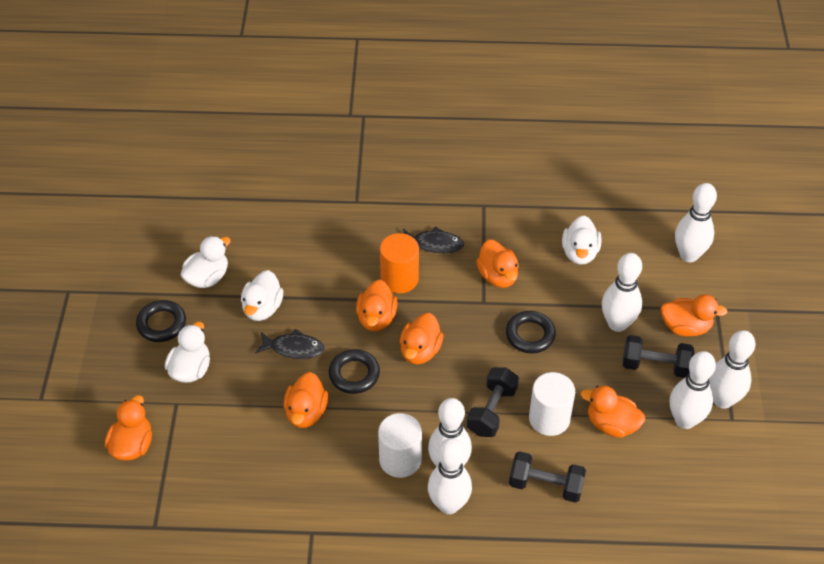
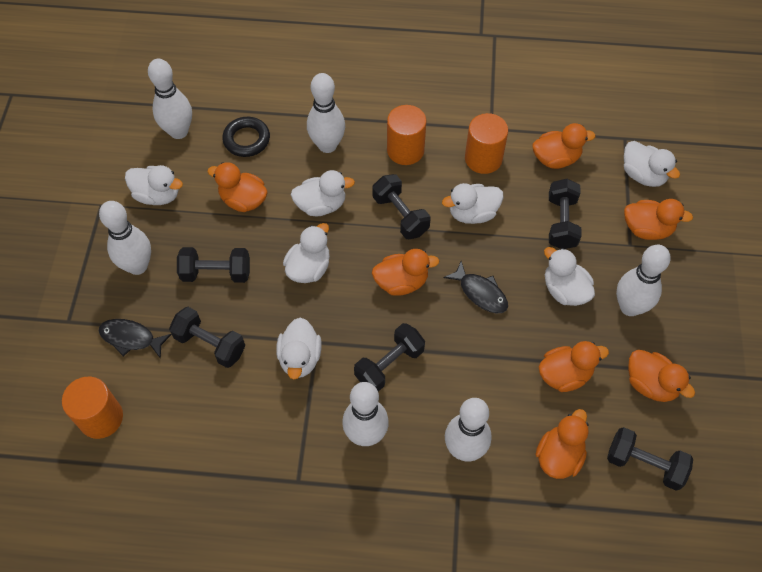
black dumbbell: [467,367,519,437] [509,451,586,503] [623,335,694,378] = 3 -> [169,307,245,368] [177,247,250,283] [354,323,425,392] [373,174,431,239] [549,179,582,249] [607,427,693,491] = 6
black ring: [136,300,186,342] [329,349,380,394] [506,311,556,353] = 3 -> [222,117,270,157] = 1
orange cylinder: [380,233,419,293] = 1 -> [62,377,123,439] [387,105,427,165] [465,113,508,174] = 3
white cylinder: [378,413,422,478] [529,372,575,436] = 2 -> none = 0
white duck: [165,322,210,383] [181,236,231,288] [241,270,284,321] [562,216,601,264] = 4 -> [125,165,183,205] [276,317,322,379] [283,223,330,283] [291,170,355,216] [442,183,503,224] [544,247,595,306] [624,141,680,187] = 7

